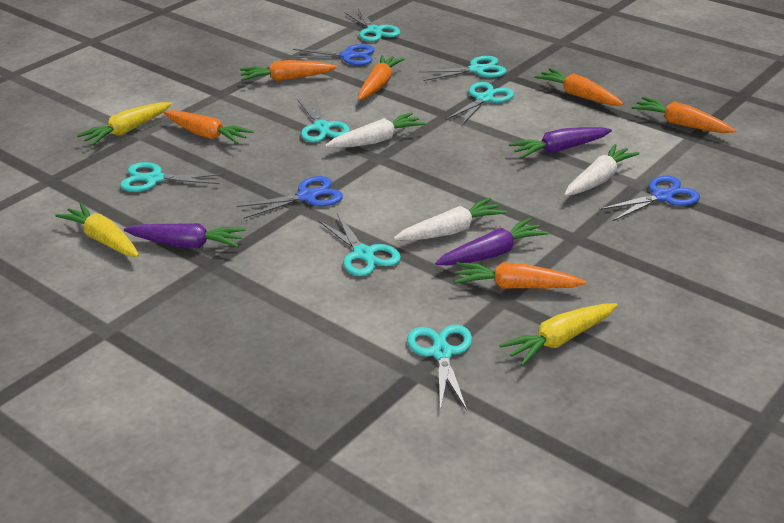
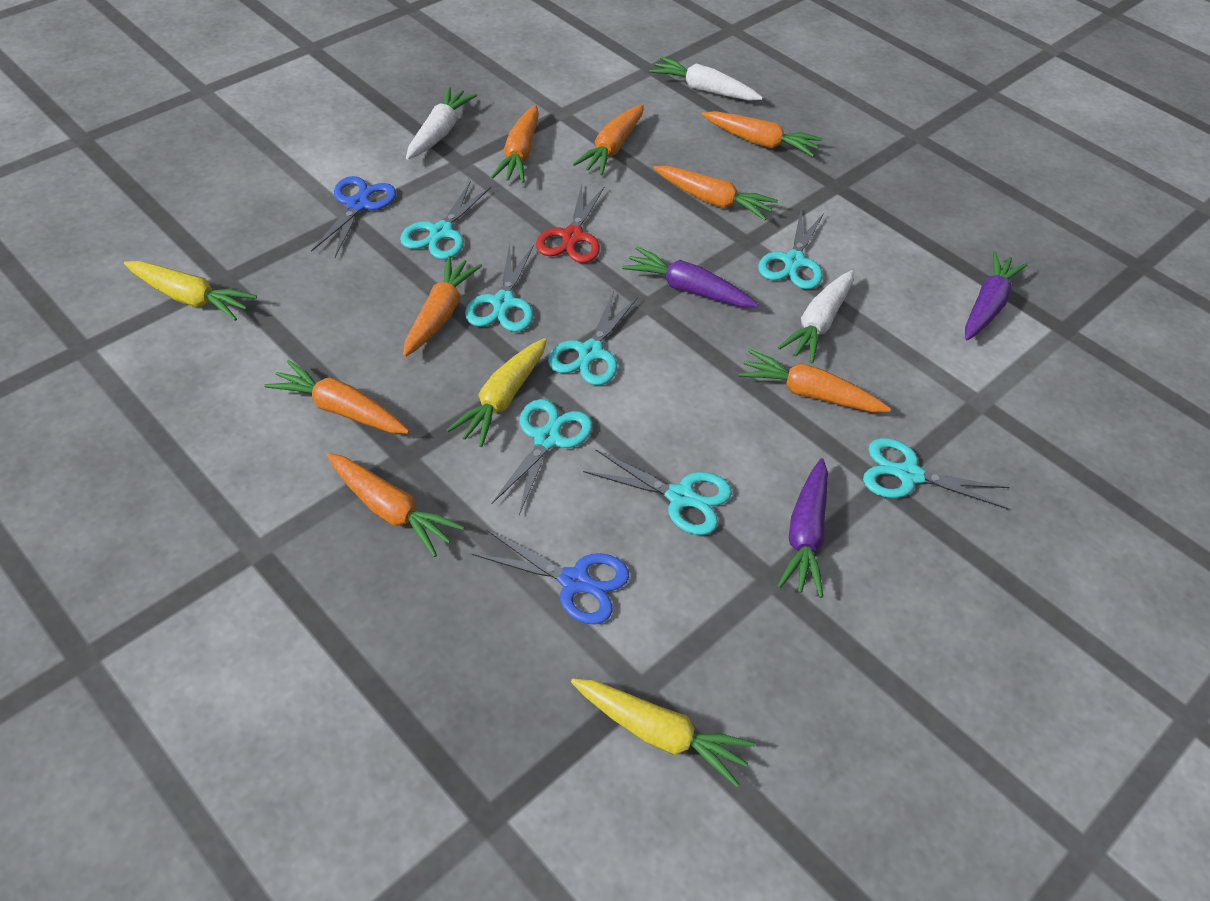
blue scissors: [237,176,343,219] [291,44,375,65] [599,175,700,221] = 3 -> [311,176,396,258] [472,529,629,624] = 2
orange carrot: [163,110,254,144] [240,60,337,81] [358,55,405,100] [454,262,586,288] [534,68,623,106] [632,97,736,133] = 6 -> [264,360,409,434] [327,453,465,557] [403,256,482,357] [491,105,539,183] [573,104,644,175] [653,166,778,220] [702,111,822,157] [739,349,891,412] = 8
red scissors: none = 0 -> [536,184,605,263] = 1

